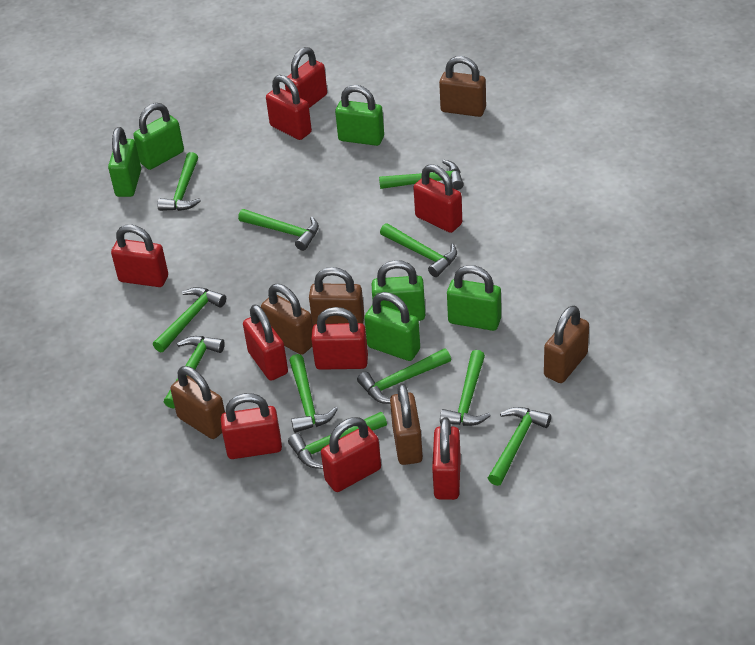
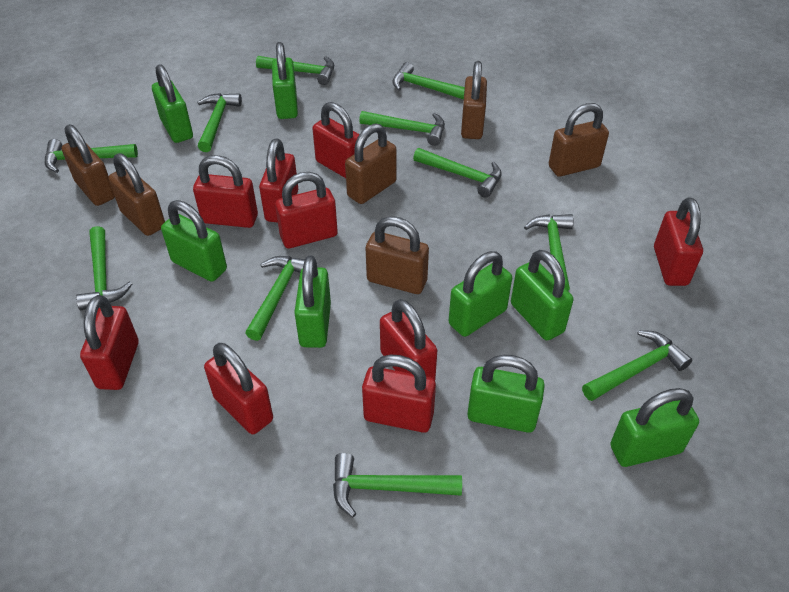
green padlock: [108,127,141,197] [133,103,184,170] [335,85,384,146] [364,292,420,361] [372,260,425,321] [447,265,501,331] = 6 -> [152,64,193,143] [161,200,227,282] [272,42,298,119] [294,255,331,348] [449,251,512,337] [467,355,545,433] [511,250,573,340] [610,388,699,467] = 8

